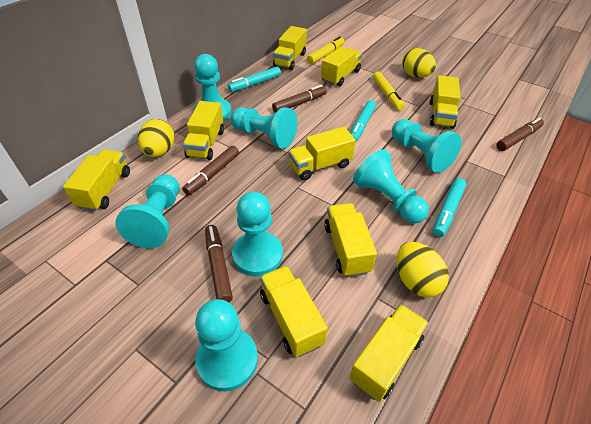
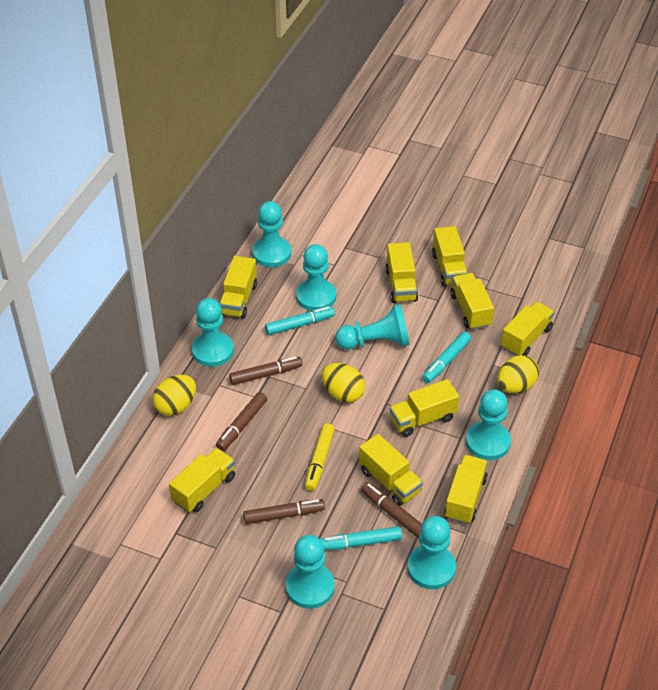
yellow marker: [307,36,344,64] [373,72,405,111] = 2 -> [305,423,335,491] = 1

